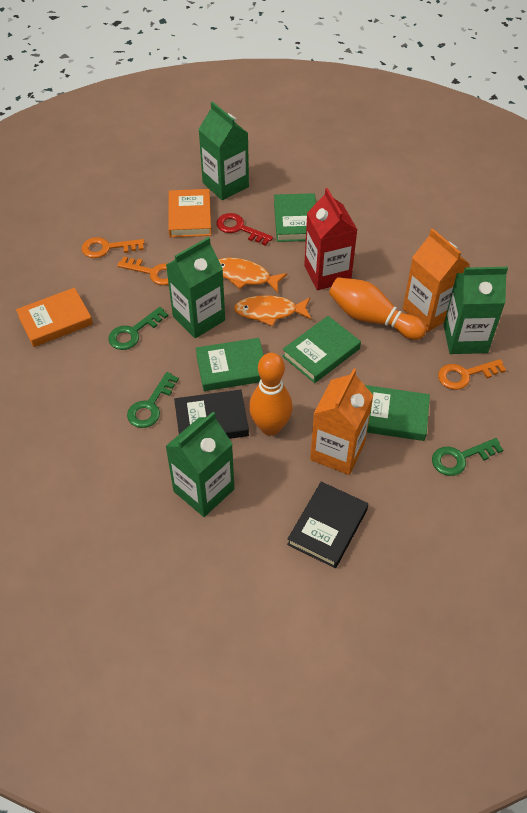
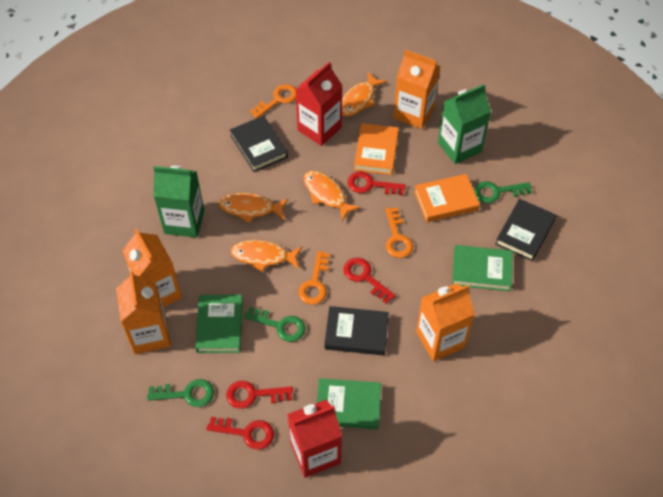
black book: [174,390,249,439] [287,482,368,568] = 2 -> [230,116,288,172] [324,306,389,356] [495,199,556,261] = 3
green book: [196,338,264,391] [274,193,316,242] [282,316,361,383] [365,385,430,441] = 4 -> [195,294,243,353] [317,378,381,429] [452,245,513,291] = 3
green carton: [165,412,235,517] [166,237,225,338] [198,101,249,200] [444,267,508,354] = 4 -> [153,165,204,238] [438,84,491,164] = 2
orange bowling pin: [249,353,293,436] [329,277,427,340] = 2 -> none = 0
orange carton: [310,368,374,475] [403,228,470,332] = 2 -> [116,271,171,354] [122,228,182,307] [393,49,440,129] [416,284,475,361] = 4
orange fish: [218,258,287,293] [234,295,311,326] = 2 -> [219,193,288,223] [231,240,302,272] [304,171,361,221] [342,72,387,116] = 4
red carton: [304,188,358,290] = 1 -> [287,400,342,478] [295,62,342,146] = 2
red key: [217,213,273,246] = 1 -> [207,417,274,450] [226,381,293,409] [344,258,396,303] [348,171,406,195] = 4

